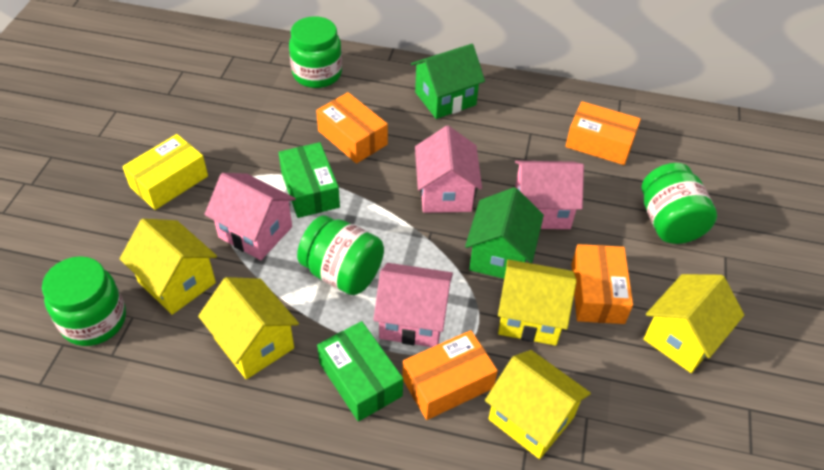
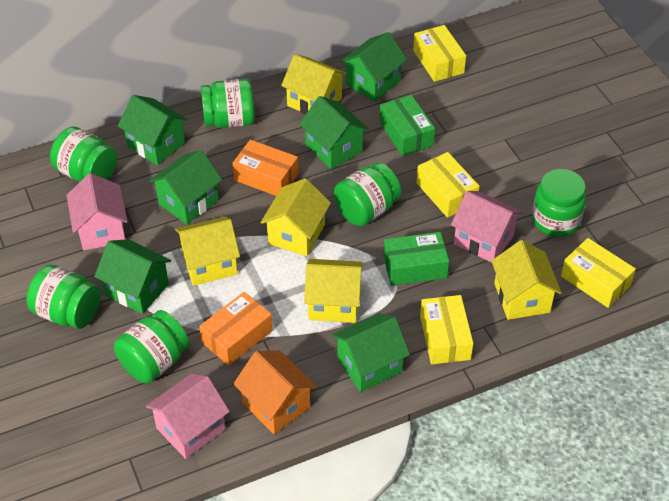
green house: [411,44,485,119] [465,187,544,279] = 2 -> [94,239,171,314] [118,95,188,165] [149,150,222,225] [299,96,369,169] [332,313,410,392] [340,32,407,102] = 6
green jar: [42,256,126,346] [289,16,342,88] [297,215,384,295] [642,163,717,244] = 4 -> [26,264,101,329] [50,127,117,182] [114,310,189,384] [201,79,255,128] [334,162,401,226] [532,169,586,237] = 6
orange box: [316,92,388,164] [402,330,498,420] [565,101,641,165] [571,244,633,324] = 4 -> [199,292,273,366] [233,140,298,196] = 2
orange house: none = 0 -> [233,351,317,434] = 1
pink house: [204,173,296,260] [373,263,453,347] [415,126,482,213] [515,161,584,229] = 4 -> [66,173,128,250] [146,374,230,459] [451,191,523,263] = 3
yellow box: [122,134,208,210] = 1 -> [413,25,466,82] [417,152,480,218] [420,295,473,364] [561,238,636,308] = 4

